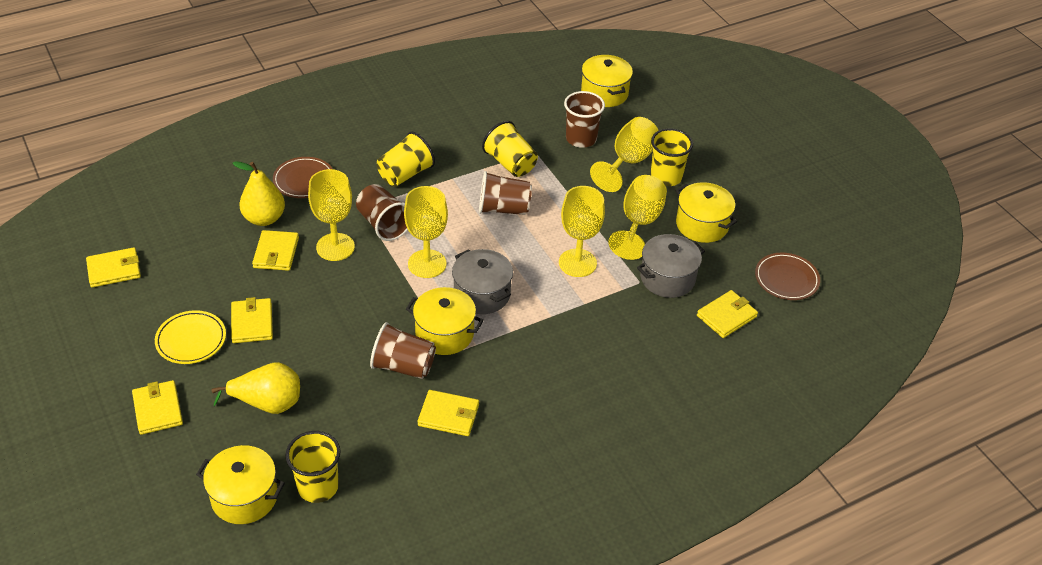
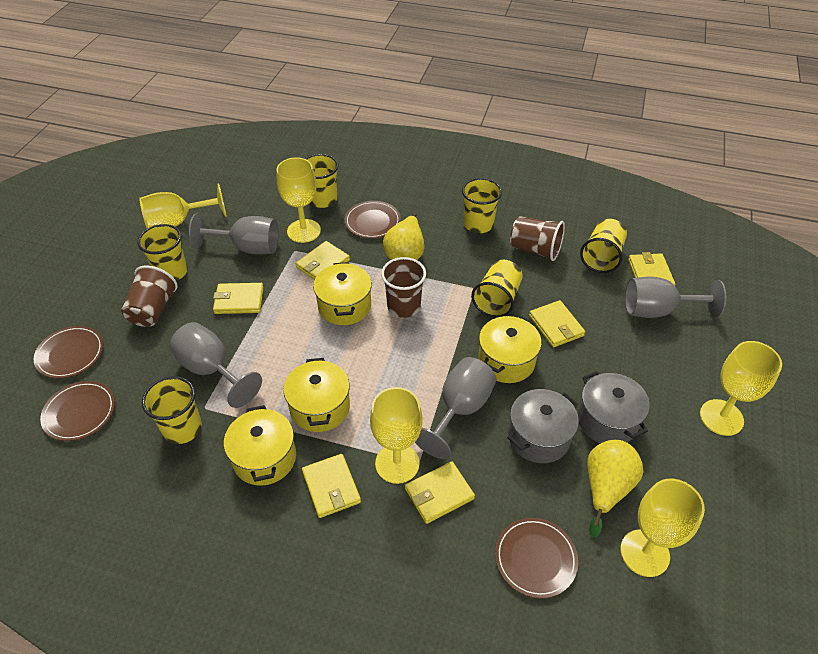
brown cup: [356,184,408,241] [370,322,436,379] [479,171,532,215] [564,91,605,148] = 4 -> [121,266,178,327] [381,257,426,318] [510,216,565,261] = 3
brown plate: [273,157,333,198] [755,253,820,300] = 2 -> [34,326,103,379] [40,381,115,441] [345,201,401,239] [495,518,578,598] = 4
grey goblet: none = 0 -> [169,322,262,408] [189,214,279,255] [415,357,496,459] [625,277,726,318] = 4
yellow cup: [285,431,341,503] [377,132,435,187] [482,121,538,177] [651,128,693,186] = 4 -> [137,224,188,281] [142,376,202,444] [305,154,338,208] [462,178,502,233] [471,260,523,318] [580,219,627,273] = 6
yellow plate: [155,310,226,364] = 1 -> none = 0

